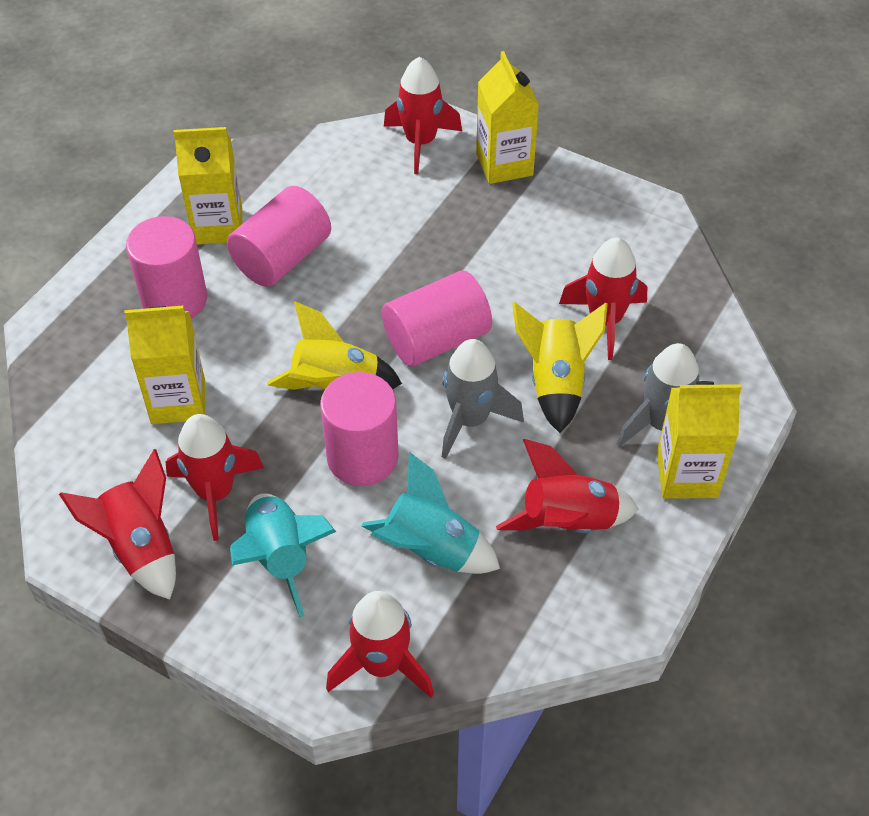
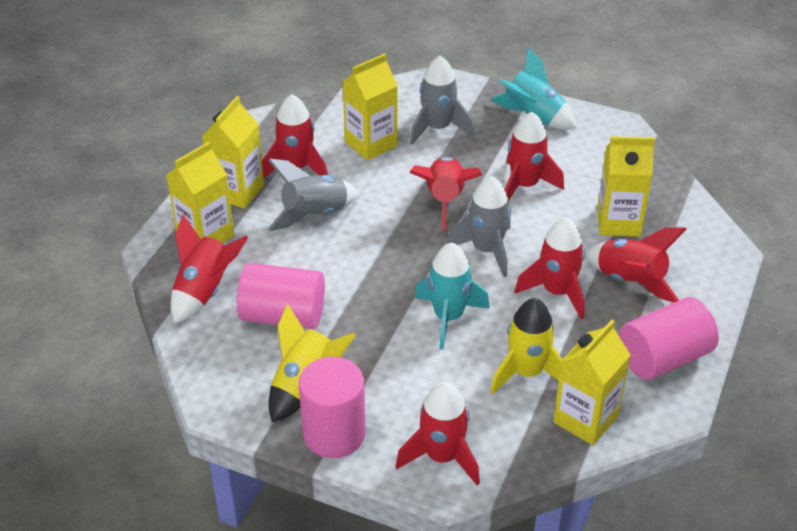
grey rocket: [442,339,524,459] [617,343,699,447] = 2 -> [268,159,358,231] [410,56,474,145] [446,176,511,277] = 3
pink cylinder: [126,216,207,319] [227,186,331,287] [320,372,399,486] [382,270,492,367] = 4 -> [237,263,325,329] [299,357,366,458] [619,297,719,380] = 3
red rocket: [59,449,176,600] [166,414,264,541] [326,591,434,698] [384,57,462,174] [496,439,638,533] [559,237,647,360] = 6 -> [171,215,248,323] [262,94,328,178] [396,382,480,485] [409,156,482,231] [505,112,564,201] [514,217,585,319] [586,227,687,302] = 7
yellow carton: [125,306,205,424] [174,127,242,245] [476,51,539,184] [657,381,742,499] = 4 -> [166,141,234,243] [202,96,264,209] [342,53,398,161] [553,320,631,445] [597,136,655,237] = 5

